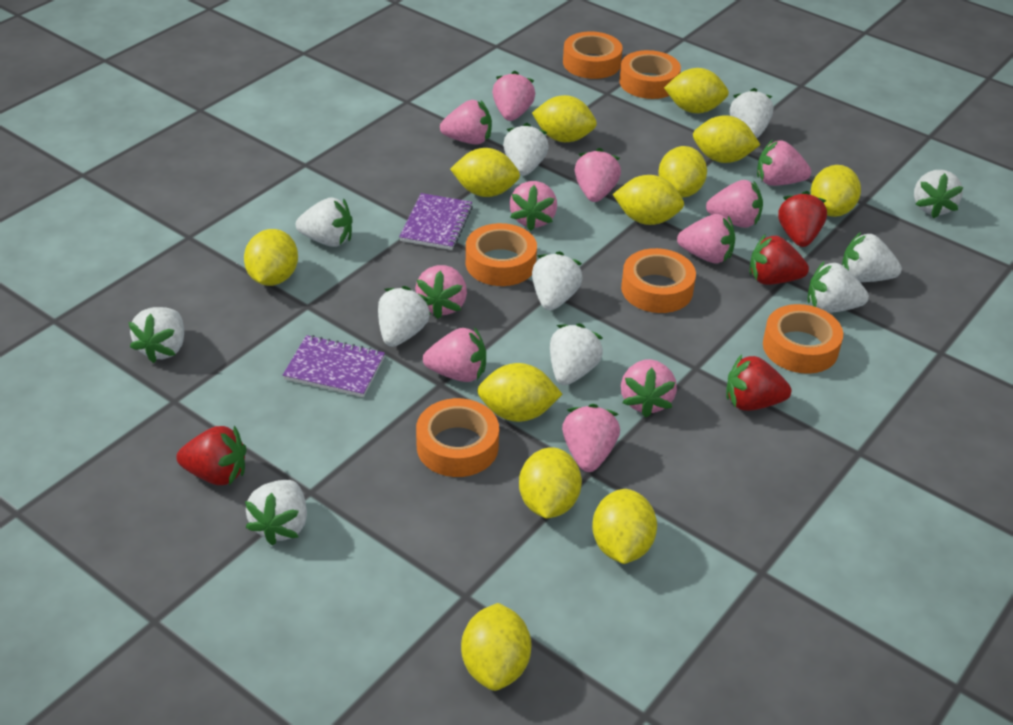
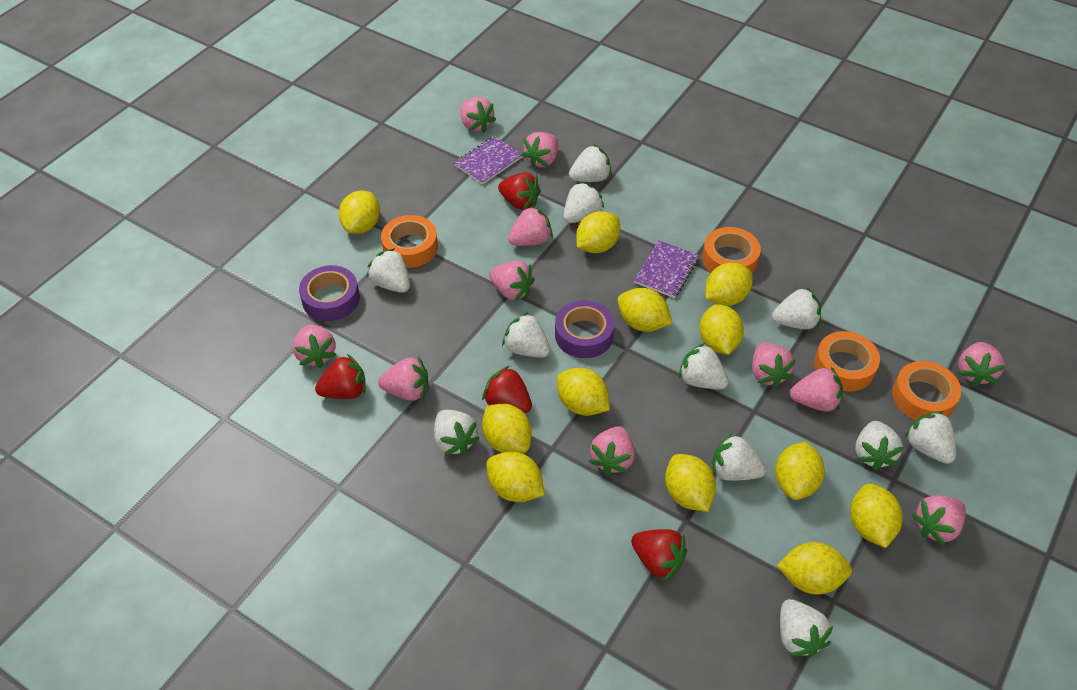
orange tape: [416,398,499,477] [466,223,537,286] [563,32,623,79] [620,50,681,99] [621,248,696,313] [763,304,843,374] = 6 -> [381,215,438,268] [702,227,761,273] [814,331,880,391] [892,361,961,420] = 4
purple tape: none = 0 -> [299,265,360,321] [555,300,615,358] = 2

